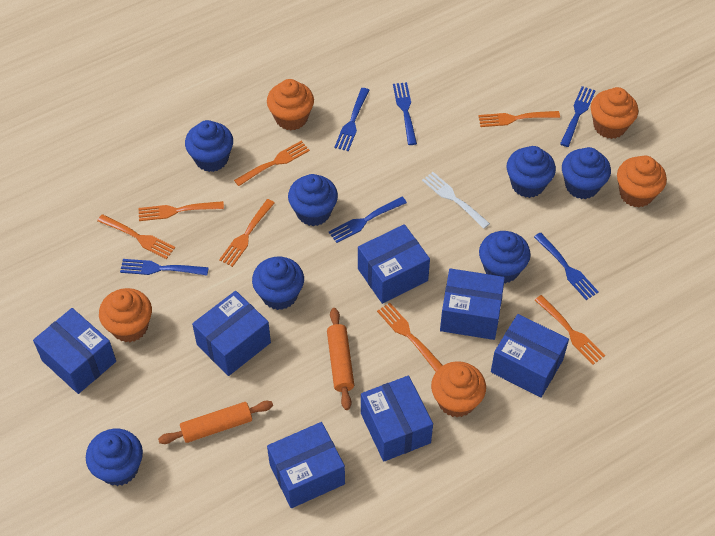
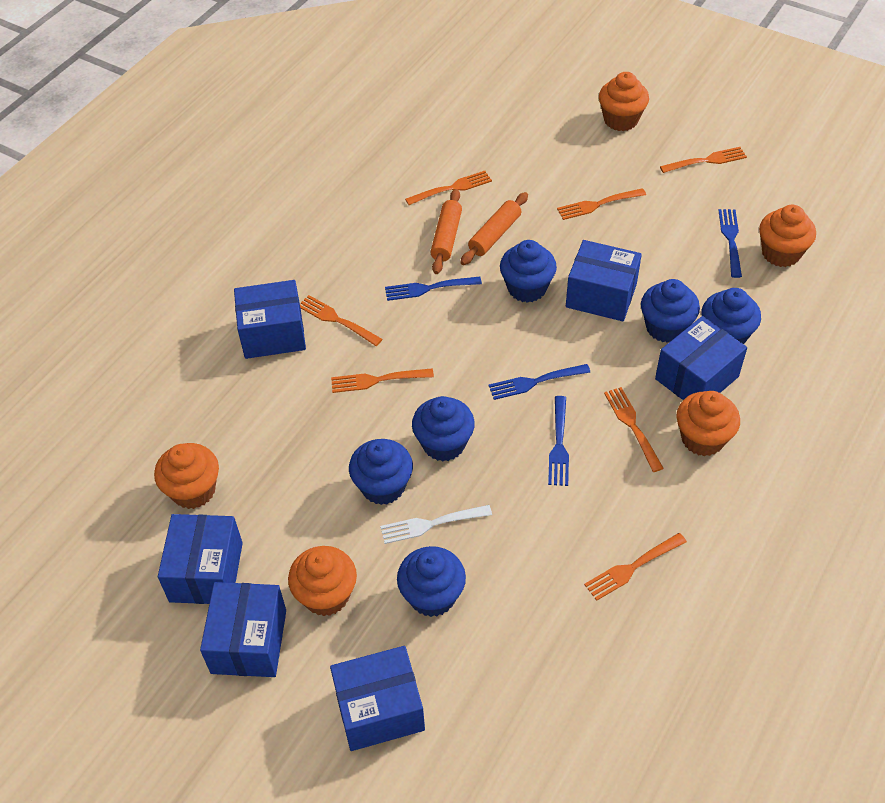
blue box: [33,308,116,394] [192,291,271,376] [267,422,345,508] [358,224,430,304] [361,375,433,461] [440,268,505,340] [491,314,569,398] = 7 -> [158,514,243,604] [200,582,286,677] [234,280,306,359] [330,646,425,751] [566,240,642,321] [655,316,747,400] = 6
blue cupcake: [86,429,143,486] [185,120,233,172] [252,257,304,310] [288,174,338,226] [479,231,531,284] [507,146,556,198] [562,147,611,199] = 7 -> [349,439,413,505] [397,546,466,617] [412,396,475,461] [500,240,557,303] [641,279,700,343] [701,288,761,344] = 6
blue fork: [120,259,209,276] [329,197,407,243] [334,88,369,151] [393,82,417,145] [534,233,599,300] [560,86,596,147] = 6 -> [385,277,482,301] [489,364,591,400] [548,396,569,486] [718,209,742,278] = 4

